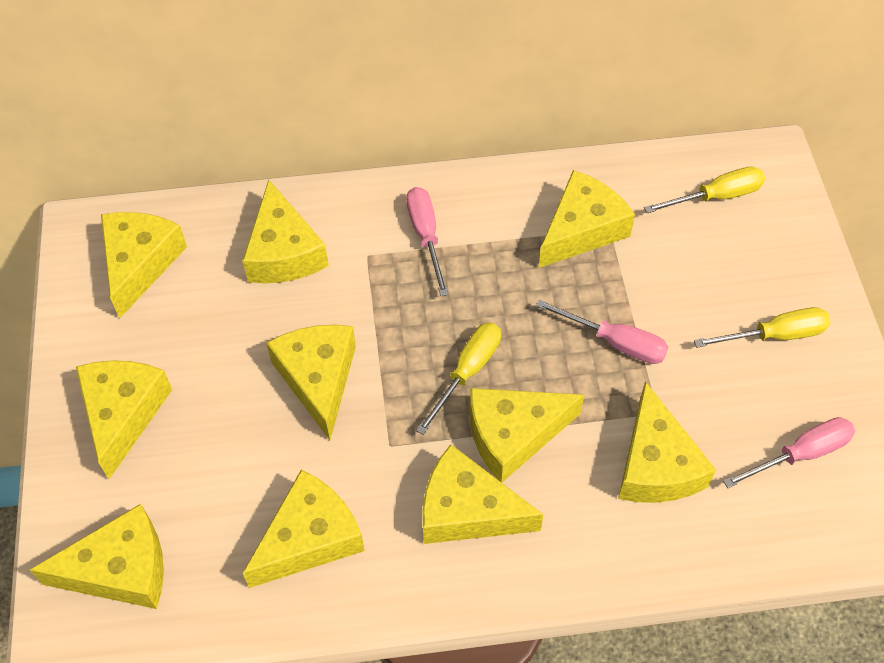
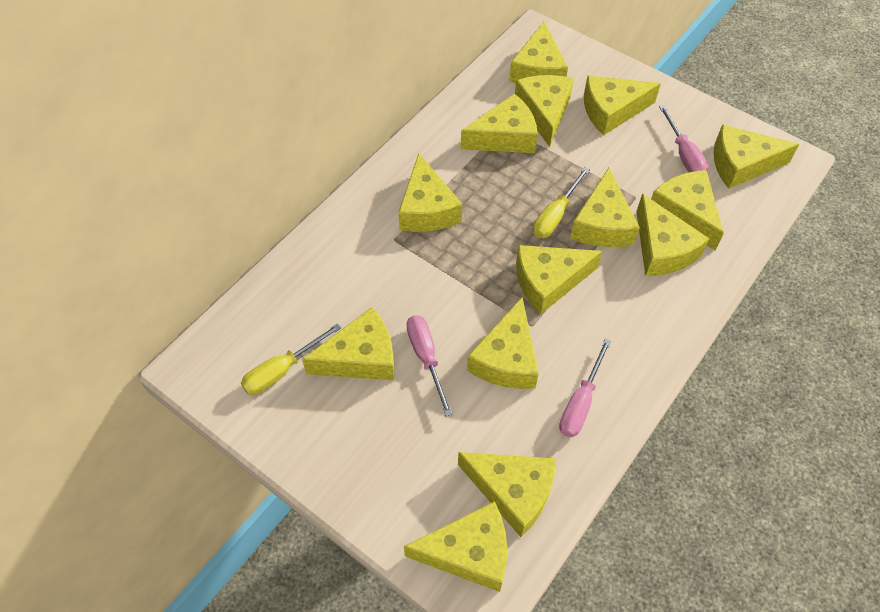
yellow cheese: [30,504,164,609] [76,360,172,479] [101,212,187,318] [242,180,329,283] [243,469,365,588] [266,325,356,440] [422,444,543,544] [470,388,584,483] [539,170,635,268] [618,381,716,503] = 10 -> [302,307,395,380] [398,153,462,232] [404,501,507,592] [458,452,556,537] [461,93,538,153] [467,297,539,389] [509,21,568,84] [515,75,574,147] [516,245,603,315] [570,168,640,247] [584,76,661,135] [636,194,710,276] [651,170,724,251] [713,125,799,189] = 14
yellow screwdriver: [416,323,501,435] [644,167,765,213] [694,307,831,348] = 3 -> [241,323,341,395] [533,167,590,238] = 2

